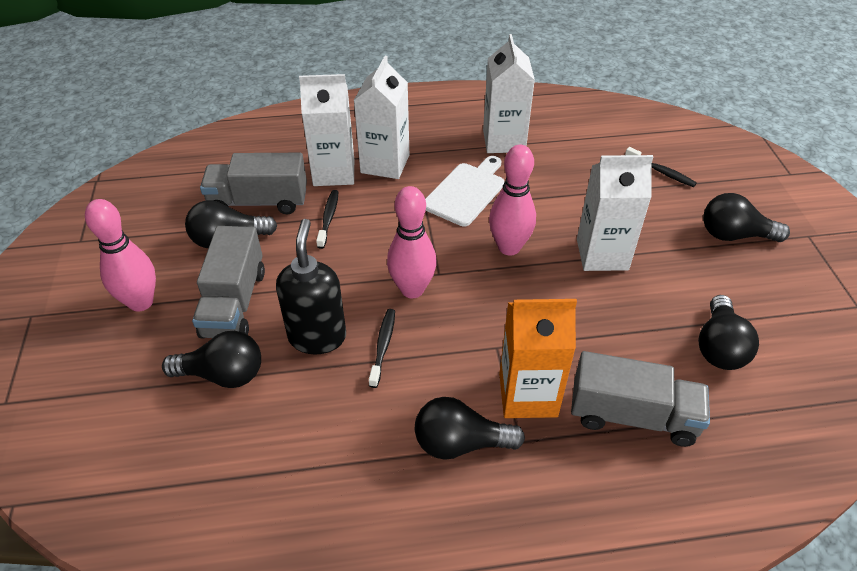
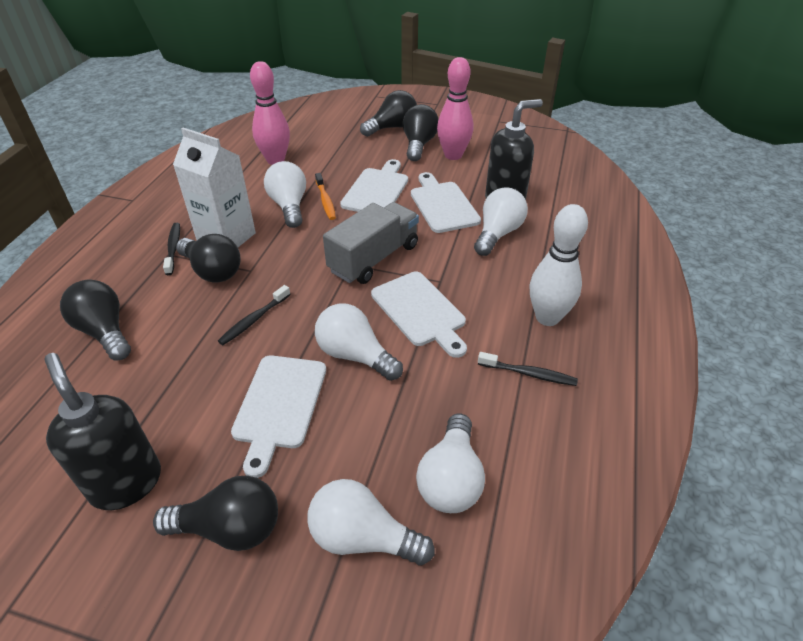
black soap dispenser: [276,219,346,354] = 1 -> [44,353,161,510] [485,99,543,200] = 2
grey truck: [192,226,265,339] [200,153,307,214] [571,351,710,447] = 3 -> [323,202,419,284] = 1
orange carton: [499,299,577,418] = 1 -> none = 0
orange toothbrush: none = 0 -> [315,173,336,220] = 1
pink bowling pin: [85,199,156,312] [387,186,436,298] [489,145,536,256] = 3 -> [250,61,290,165] [437,57,473,160] = 2
white bowling pin: none = 0 -> [530,204,588,326] = 1
white carton: [299,74,354,186] [354,56,409,179] [483,34,535,153] [577,155,653,271] = 4 -> [173,128,256,247] = 1
white cutting board: [425,156,505,226] = 1 -> [231,355,326,478] [340,159,408,212] [371,271,467,358] [411,172,481,233] = 4
white light bulb: none = 0 -> [264,161,306,228] [307,479,435,565] [315,304,403,381] [416,413,485,513] [474,187,528,256] = 5

